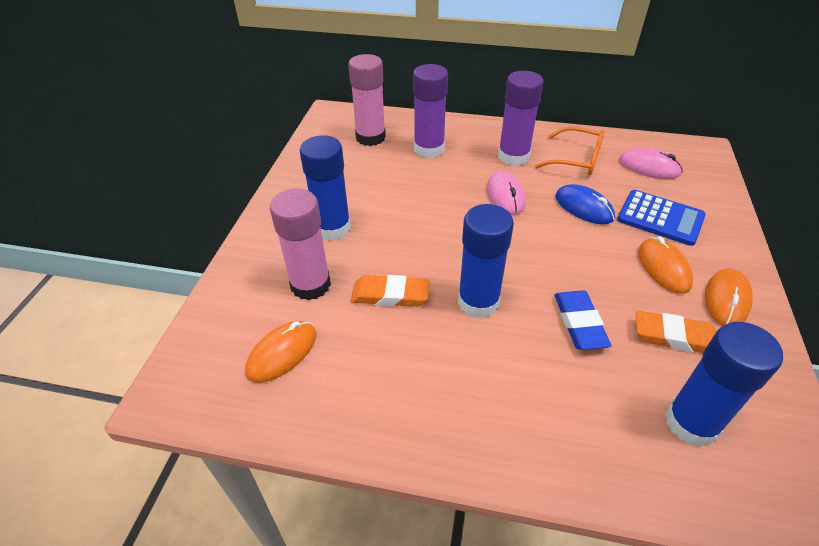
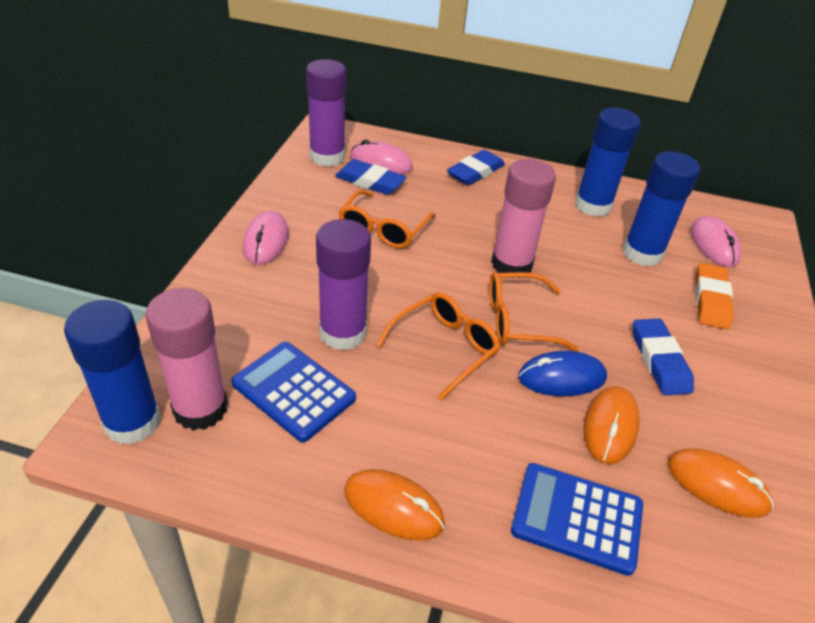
blue calculator: [617,190,706,246] = 1 -> [231,342,356,442] [511,463,643,576] = 2
blue eraser: [554,290,611,350] = 1 -> [335,159,407,195] [447,150,505,185] [633,318,694,396] = 3
orange eraser: [351,275,430,307] [636,311,717,353] = 2 -> [695,263,734,329] = 1
orange glasses: [535,127,604,175] = 1 -> [338,190,436,248] [376,292,500,400] [489,272,579,352] = 3
pink mouse: [487,171,526,215] [619,148,683,179] = 2 -> [243,211,289,265] [350,140,413,175] [691,216,741,267] = 3

